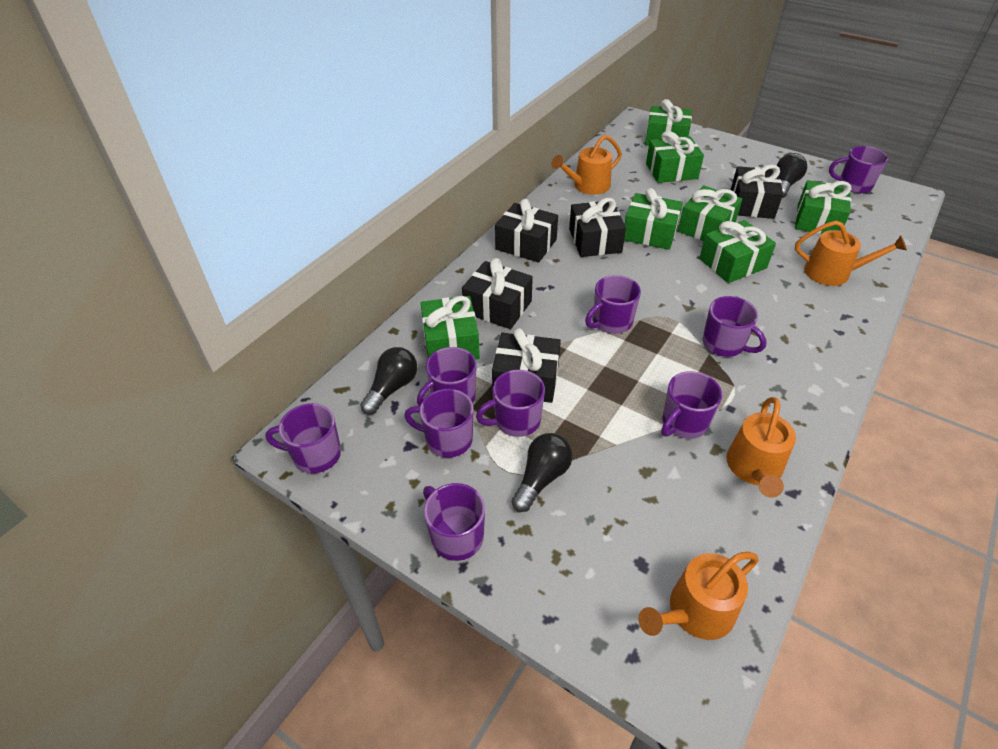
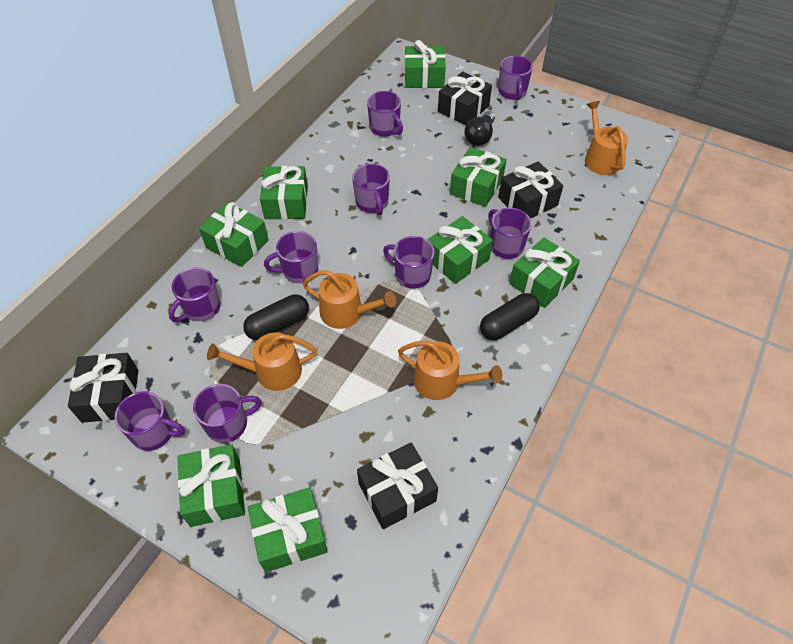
black capsule: none = 0 -> [243,294,309,340] [480,293,540,340] = 2
black gift: [462,258,533,329] [492,328,561,403] [495,199,558,263] [569,198,626,257] [730,164,783,219] = 5 -> [68,353,138,423] [357,442,438,529] [438,71,492,126] [498,161,563,218] = 4
black light bulb: [360,347,417,415] [512,433,573,512] [777,153,807,198] = 3 -> [465,111,495,146] = 1
green gift: [421,296,480,360] [624,188,683,250] [645,99,692,146] [646,131,704,183] [678,186,742,241] [699,220,776,283] [795,180,851,234] = 7 -> [178,444,245,527] [199,202,269,267] [248,487,328,572] [260,166,308,219] [405,40,446,88] [427,216,493,284] [450,147,507,207] [509,237,580,308] = 8

